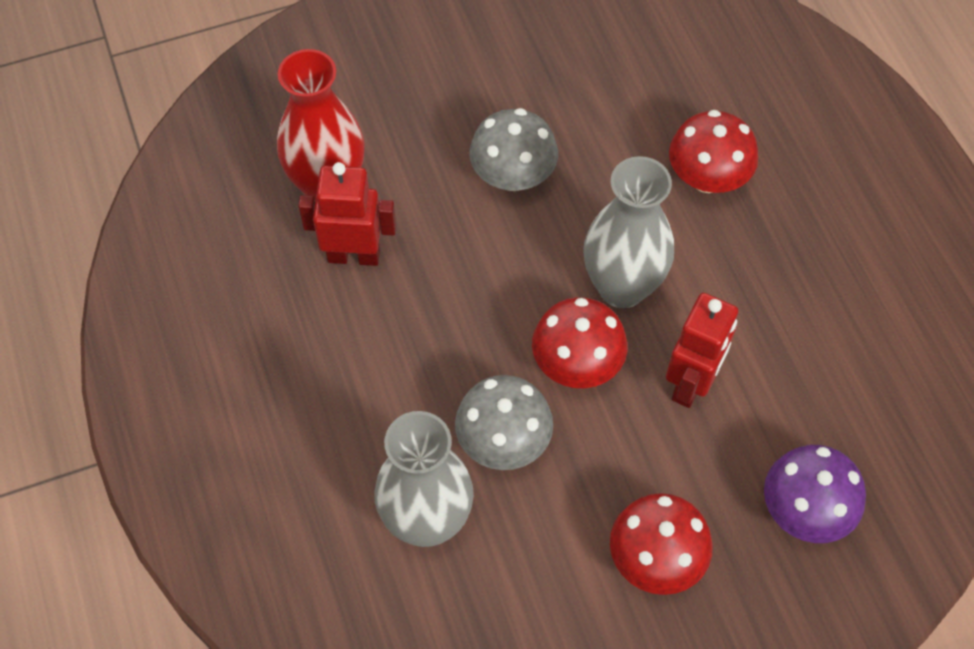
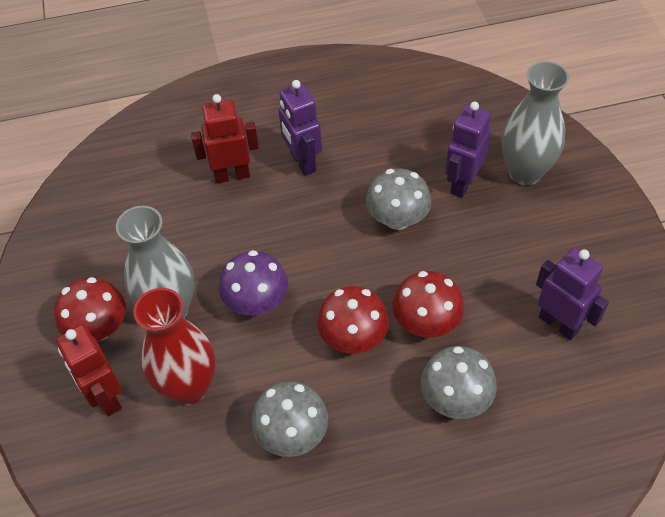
grey mushroom: [455,375,553,470] [469,108,558,191] = 2 -> [251,381,328,457] [366,168,431,230] [421,346,497,419] = 3
purple robot: none = 0 -> [279,80,322,176] [445,102,491,198] [536,248,609,340] = 3

